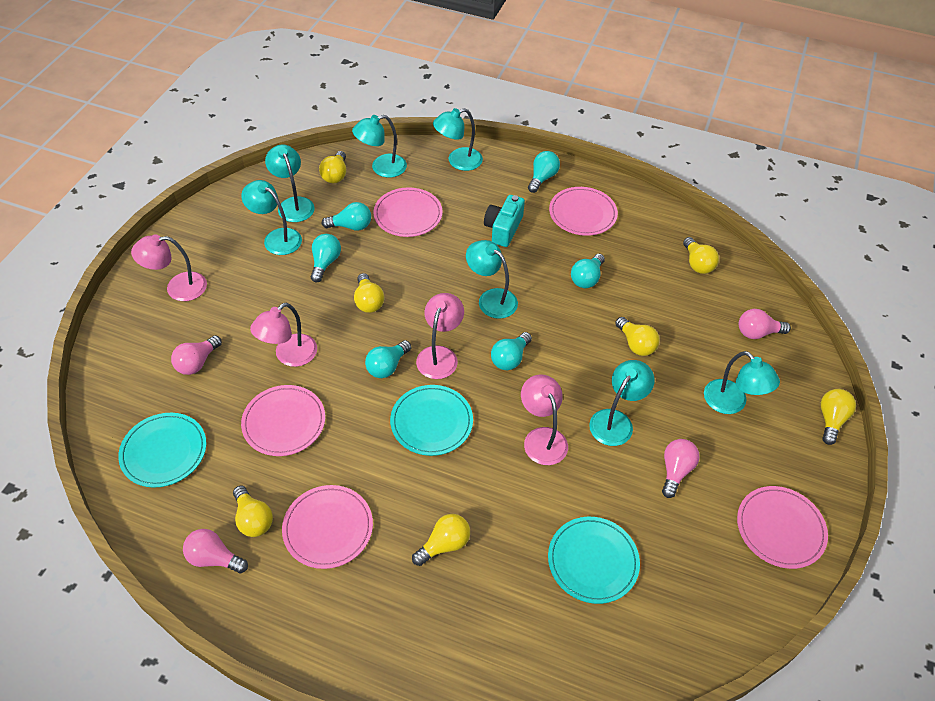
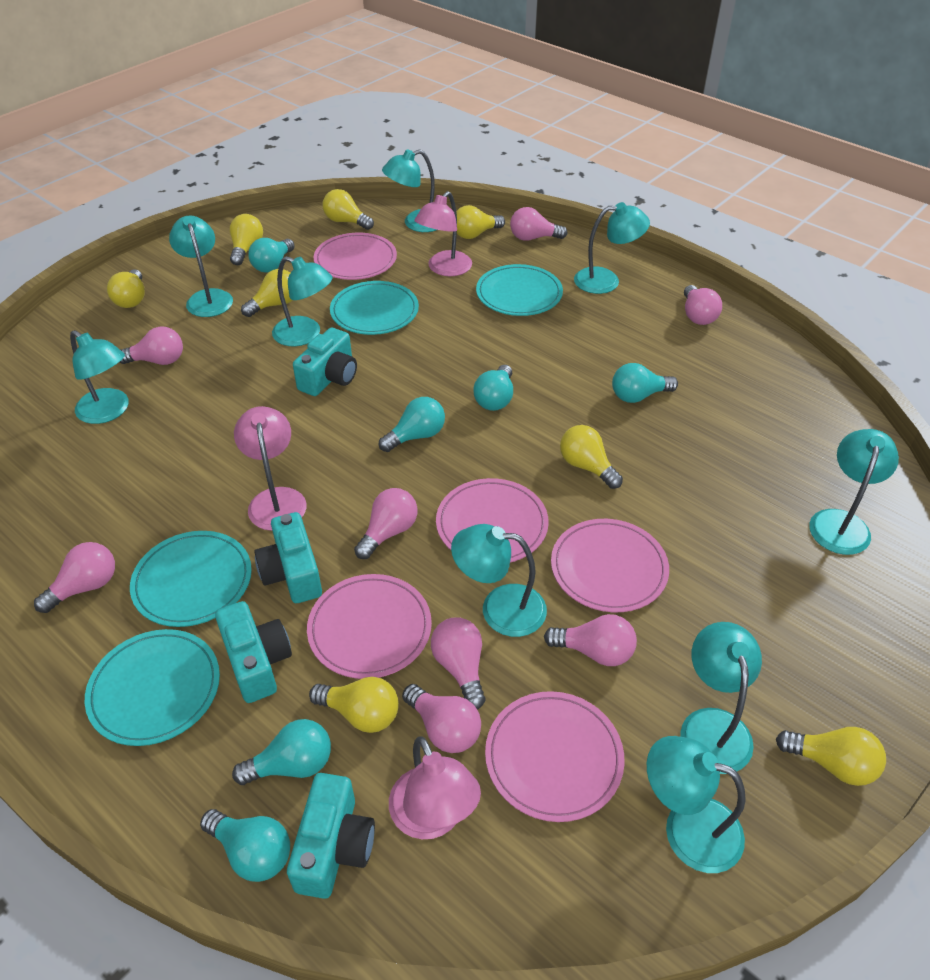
pink lamp: [131,234,207,301] [250,303,317,367] [416,293,464,379] [521,374,568,465] = 4 -> [234,406,307,531] [389,736,481,839] [414,191,472,276] = 3
pink light bulb: [171,335,222,375] [183,529,248,573] [662,439,699,498] [739,309,791,339] = 4 -> [34,542,115,613] [120,326,183,365] [354,488,418,559] [402,684,481,753] [431,617,486,709] [510,207,568,241] [544,614,637,666] [684,285,722,325] = 8
turquoise camera: [484,195,525,247] = 1 -> [215,601,292,703] [254,512,322,603] [287,773,375,899] [293,328,357,396] = 4
turquoise lamp: [241,180,302,255] [265,144,315,222] [352,115,407,178] [433,108,483,171] [466,240,518,319] [589,360,655,446] [704,351,780,414] = 7 -> [70,330,129,424] [169,216,233,317] [272,256,333,347] [382,149,437,232] [451,524,547,637] [574,202,650,294] [647,736,746,873] [680,622,762,774] [809,429,899,555] = 9
turquoise plate: [118,413,206,488] [390,385,473,456] [548,517,640,604] = 3 -> [85,629,220,746] [130,531,252,627] [330,281,419,335] [476,264,563,316] = 4
yellow light bulb: [233,486,273,537] [319,151,346,183] [354,273,384,313] [412,514,470,566] [615,317,660,356] [683,237,719,274] [821,389,856,445] = 7 -> [107,269,145,308] [230,214,263,265] [241,269,293,317] [309,677,399,733] [323,189,374,230] [456,205,505,239] [560,425,623,489] [776,727,886,786] = 8

